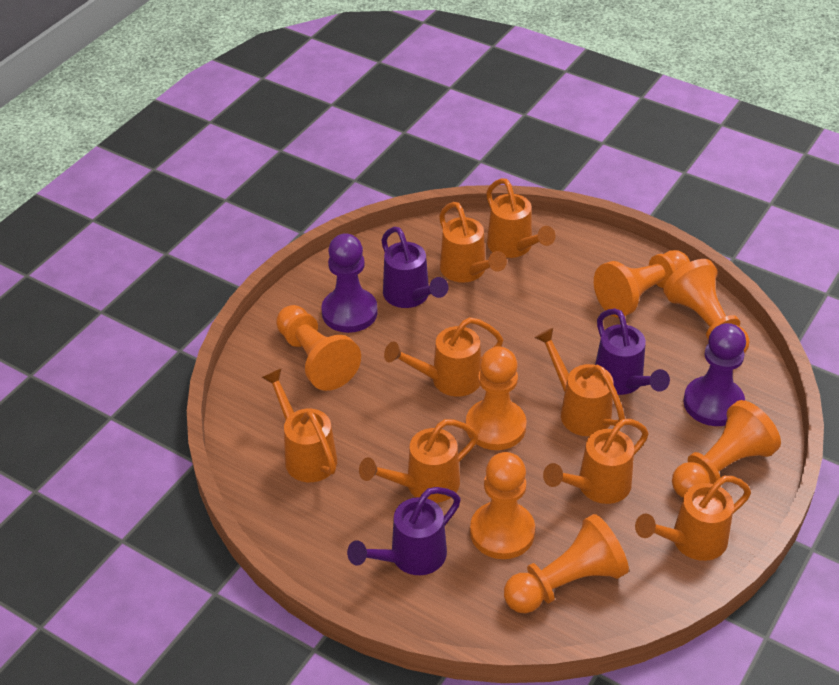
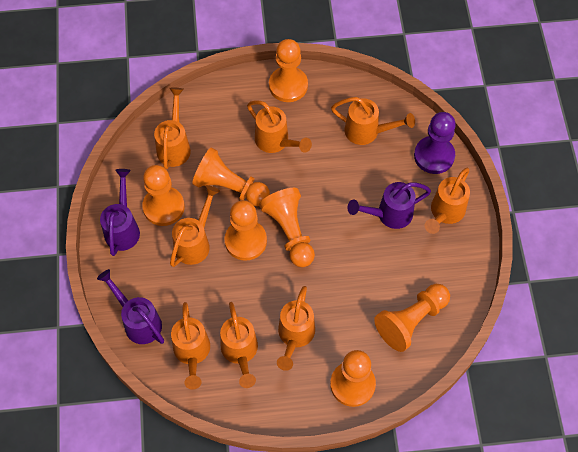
purple pawn: [321,233,378,333] [683,323,746,426] = 2 -> [414,112,456,174] = 1

